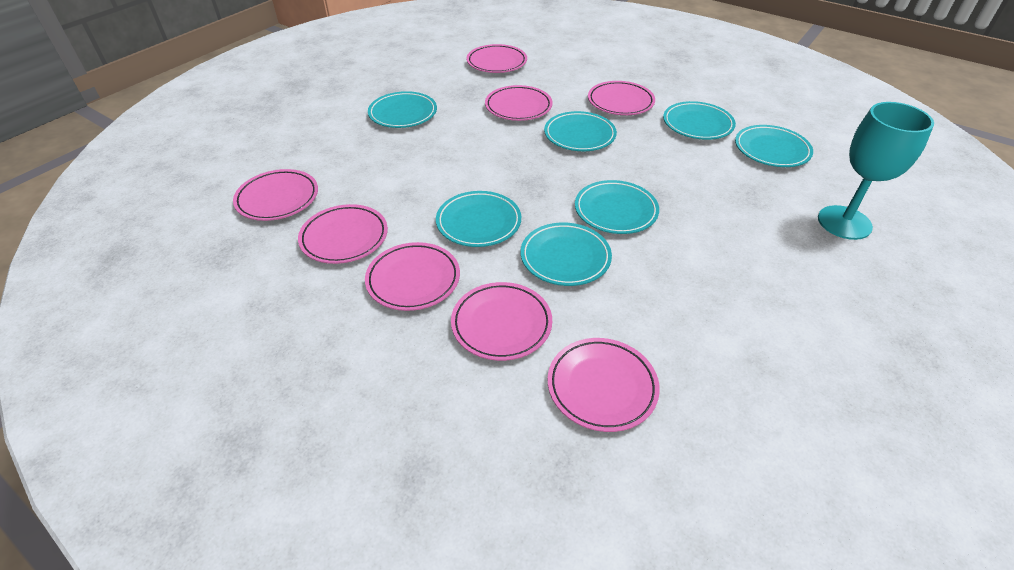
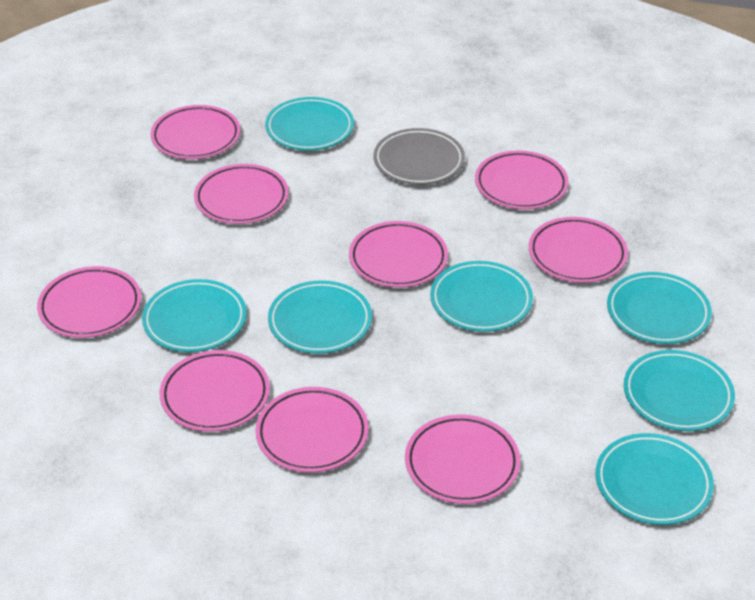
grey plate: none = 0 -> [374,128,465,185] = 1
pink plate: [233,169,318,221] [298,204,388,264] [365,242,460,311] [451,282,552,361] [466,44,527,73] [485,85,553,121] [547,338,660,432] [588,81,655,115] = 8 -> [37,266,141,338] [150,105,240,159] [159,350,270,432] [194,164,289,224] [255,387,369,473] [349,221,448,287] [405,414,520,504] [475,150,569,209] [529,217,628,283] = 9
turquoise goblet: [818,102,934,240] = 1 -> none = 0

